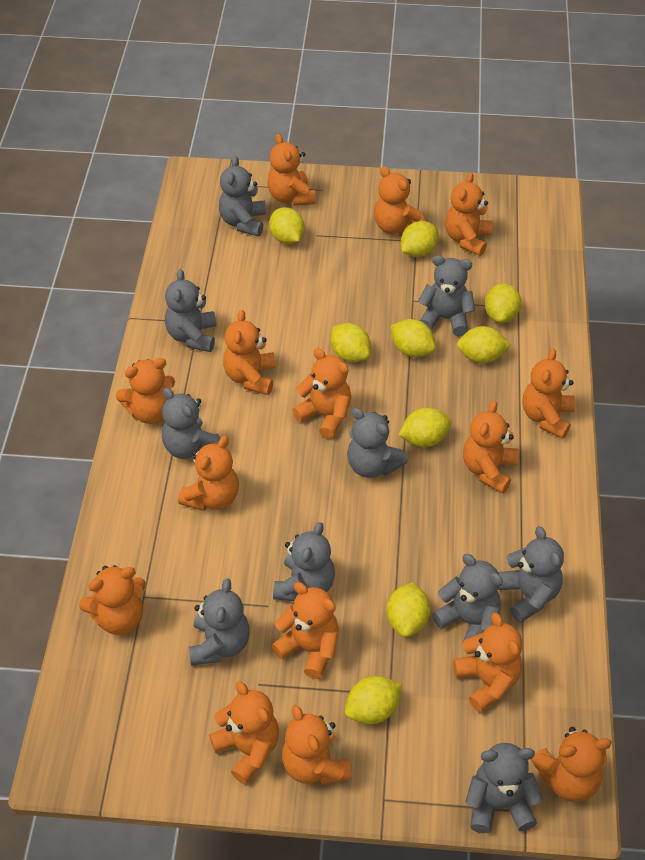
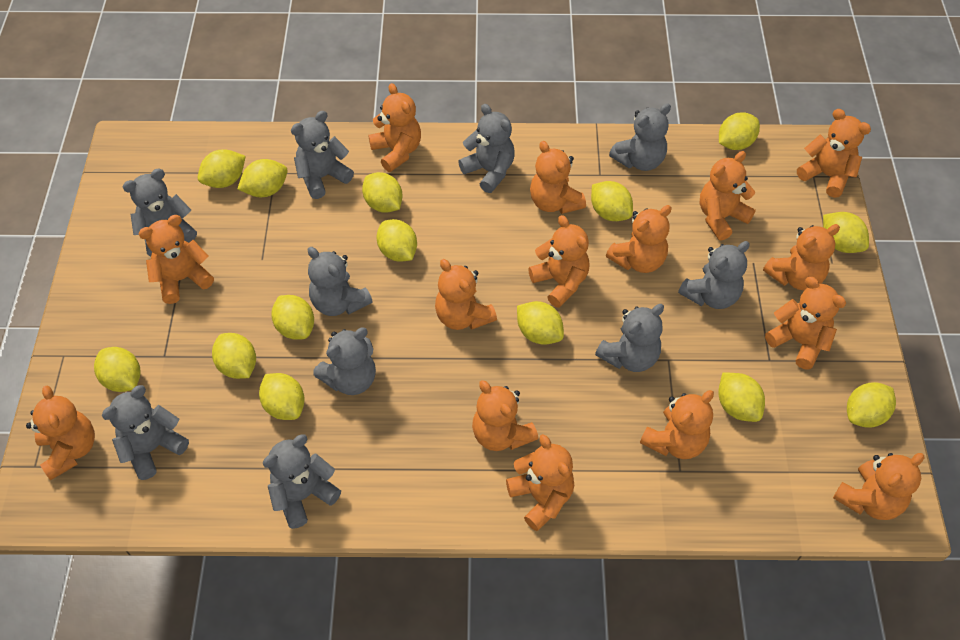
yellow lemon: [269,207,305,244] [331,323,371,362] [345,676,402,724] [387,582,430,637] [390,319,436,357] [399,408,452,447] [401,221,438,257] [457,326,511,364] [485,283,521,323] = 9 -> [94,347,141,392] [198,149,246,188] [212,333,256,379] [238,159,288,197] [259,373,305,420] [271,295,314,340] [362,172,403,213] [376,219,417,262] [517,301,564,345] [591,181,633,221] [718,372,765,422] [719,112,760,150] [823,212,869,253] [847,382,896,428] = 14

